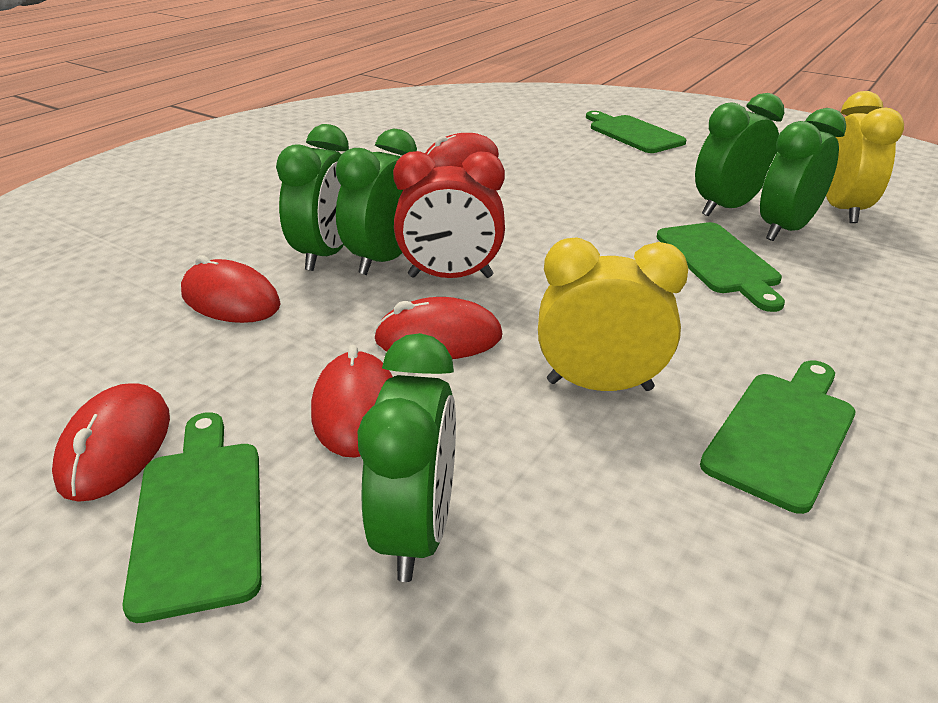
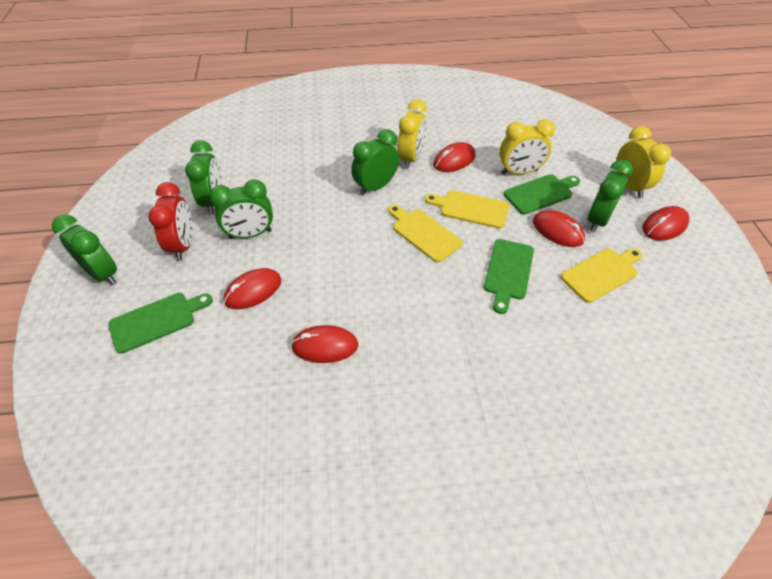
green cutting board: [122,412,262,623] [586,111,687,153] [656,222,785,312] [700,360,855,514] = 4 -> [108,293,213,354] [484,239,534,314] [504,174,580,214] = 3
yellow clock: [538,237,688,391] [826,91,904,223] = 2 -> [398,99,427,169] [499,119,555,175] [616,126,671,198] = 3
yellow cutting board: none = 0 -> [388,205,463,263] [425,190,509,229] [561,248,642,303] = 3

